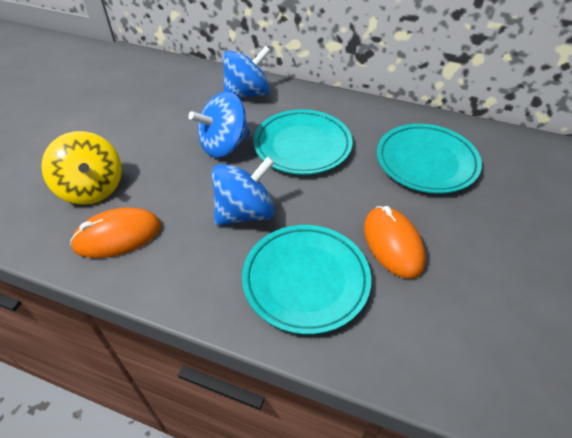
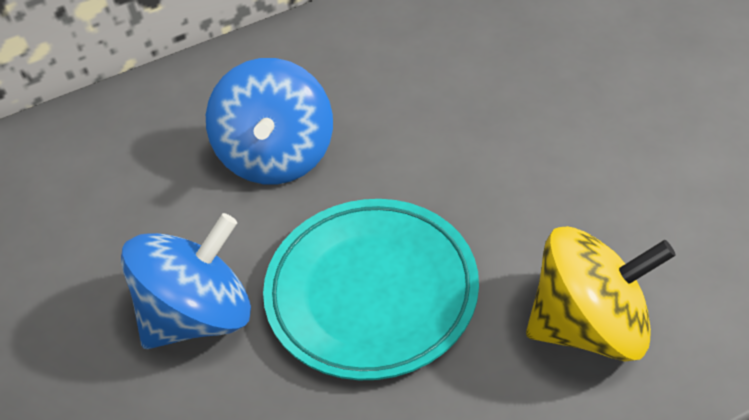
blue spinning top: [189,92,250,158] [212,156,275,226] [223,46,271,98] = 3 -> [121,213,251,349] [206,58,333,184] = 2
orange mouse: [70,208,161,258] [364,206,426,279] = 2 -> none = 0
turquoise plate: [242,225,371,335] [253,109,353,175] [377,124,482,194] = 3 -> [263,199,479,380] = 1

